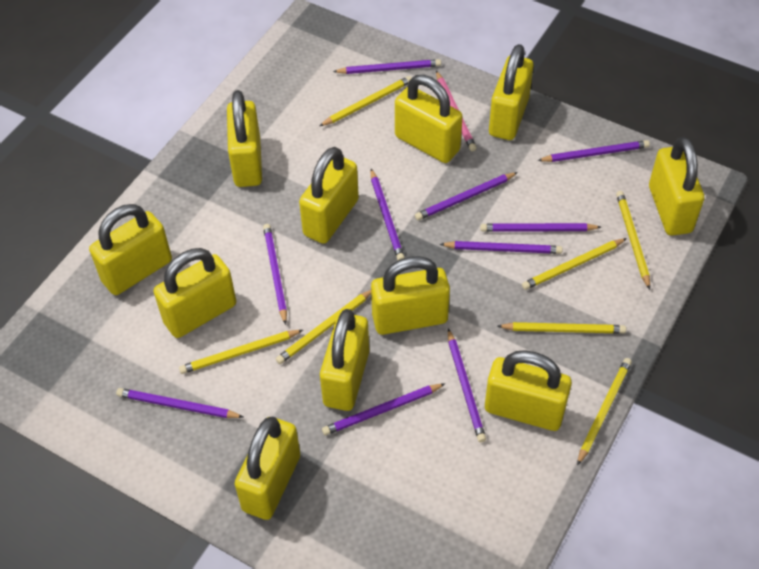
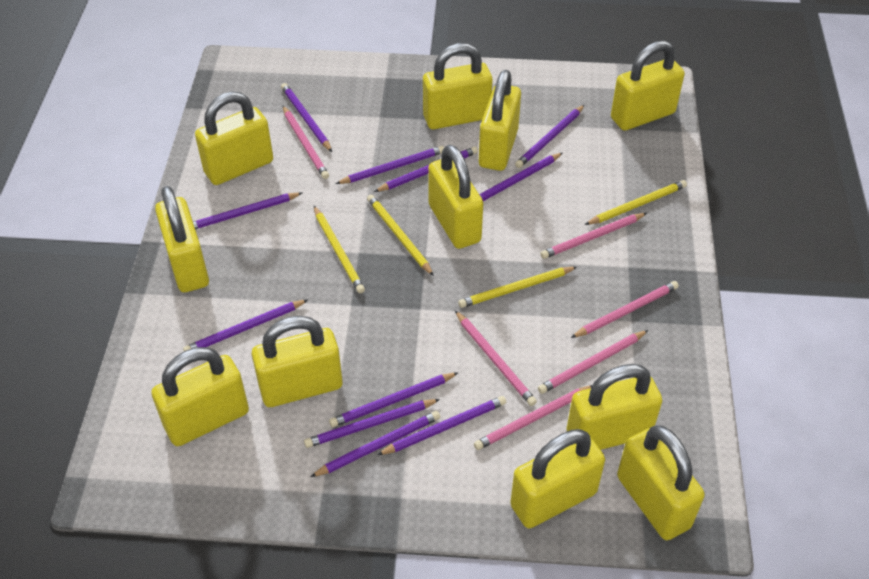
pink pencil: [436,71,477,151] = 1 -> [283,106,329,179] [455,310,537,406] [474,385,593,450] [538,330,648,394] [540,213,647,259] [571,281,679,338] = 6
purple pencil: [116,388,243,418] [263,224,287,325] [322,383,445,435] [333,59,441,74] [371,169,405,261] [415,172,518,220] [440,241,563,254] [448,328,486,442] [480,223,601,232] [537,140,650,162] = 10 -> [183,299,308,351] [193,192,302,229] [281,83,332,152] [304,399,440,448] [310,411,440,477] [329,372,459,427] [336,146,444,184] [374,147,478,192] [377,396,506,455] [479,153,563,201] [515,105,585,168] = 11
yellow pencil: [179,330,303,374] [276,290,371,364] [319,76,411,126] [497,322,626,334] [522,238,627,290] [577,358,632,466] [616,191,650,290] = 7 -> [314,206,365,293] [367,194,434,276] [458,267,577,308] [585,180,687,225] = 4

